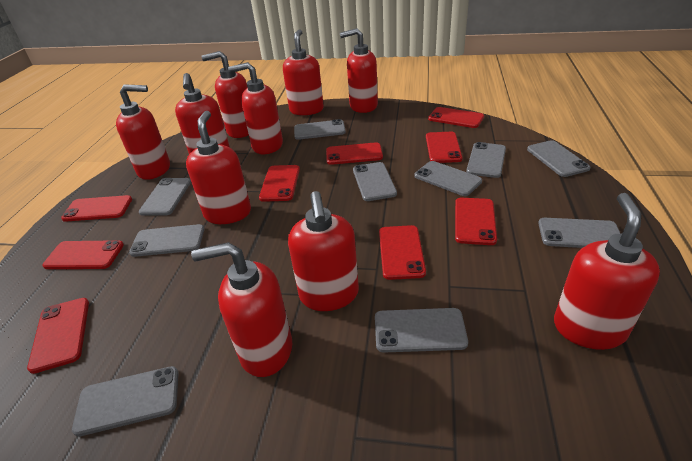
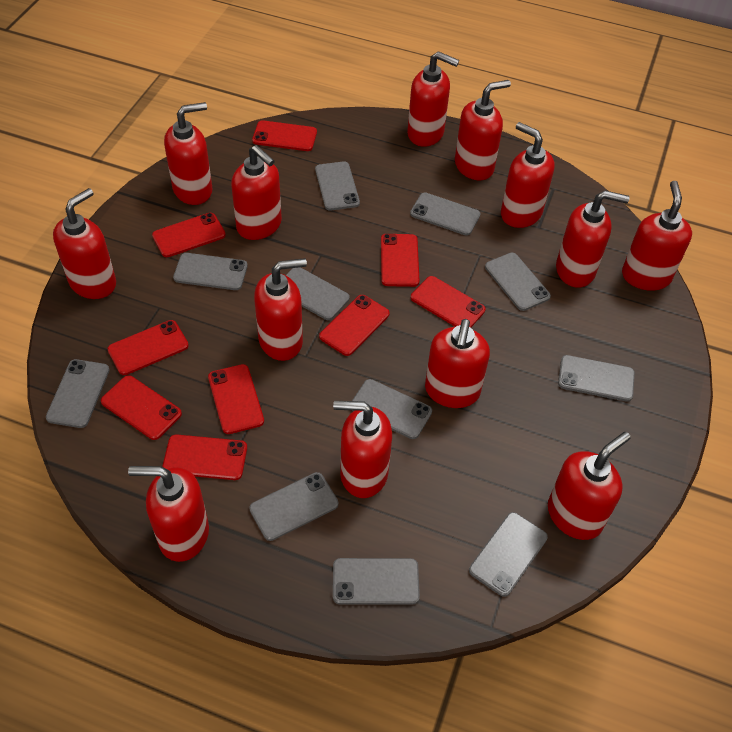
grey phone: [72,366,179,437] [129,224,204,257] [139,178,191,216] [294,119,346,140] [353,162,397,201] [375,308,468,353] [414,161,482,196] [466,142,506,178] [527,140,591,177] [538,218,620,248] = 10 -> [46,359,110,428] [173,253,248,290] [249,472,338,541] [286,267,350,320] [315,161,360,211] [333,558,420,605] [352,379,432,439] [410,192,481,236] [469,512,548,597] [485,253,551,311] [558,355,635,402] = 11
red soap dispenser: [116,84,170,180] [175,73,230,154] [186,111,251,224] [191,242,292,377] [202,51,249,138] [228,62,283,154] [283,29,324,115] [288,191,359,311] [340,28,378,113] [554,193,660,350] = 10 -> [53,188,116,299] [128,466,209,562] [164,102,213,205] [231,145,282,240] [254,258,307,361] [333,401,392,498] [407,51,459,147] [425,319,490,408] [455,80,511,180] [501,122,555,228] [548,432,631,540] [556,191,630,288] [622,181,692,291] = 13

